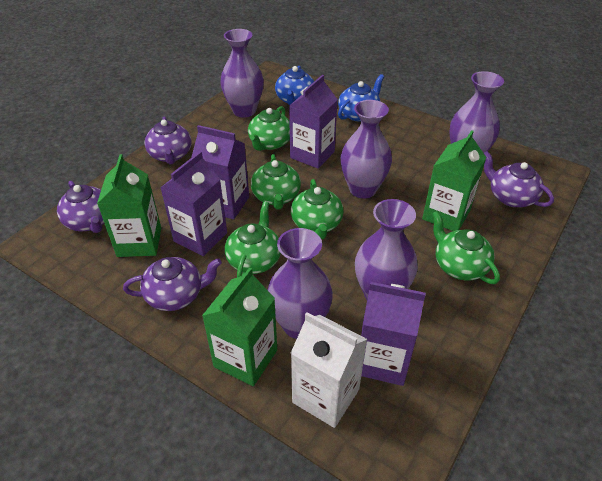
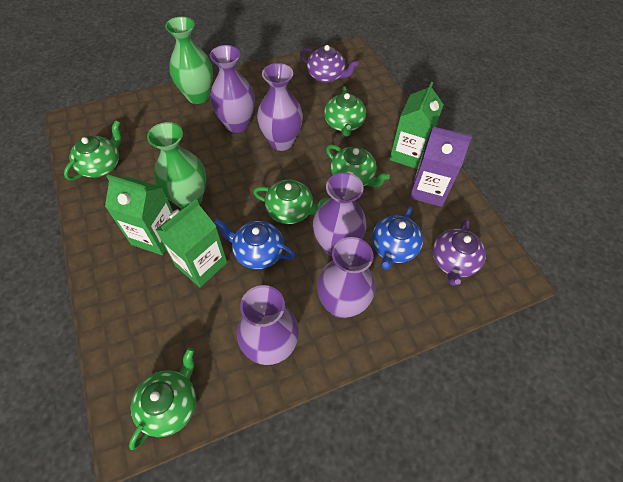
green vase: none = 0 -> [147,122,206,209] [165,17,213,104] = 2
purple carton: [160,151,227,256] [191,125,249,219] [289,75,338,169] [361,282,426,386] = 4 -> [409,127,472,207] = 1
purple teapot: [57,181,104,233] [123,257,222,311] [144,117,191,164] [484,151,554,207] = 4 -> [300,45,359,83] [432,218,486,286] = 2
white carton: [291,312,367,428] = 1 -> none = 0

